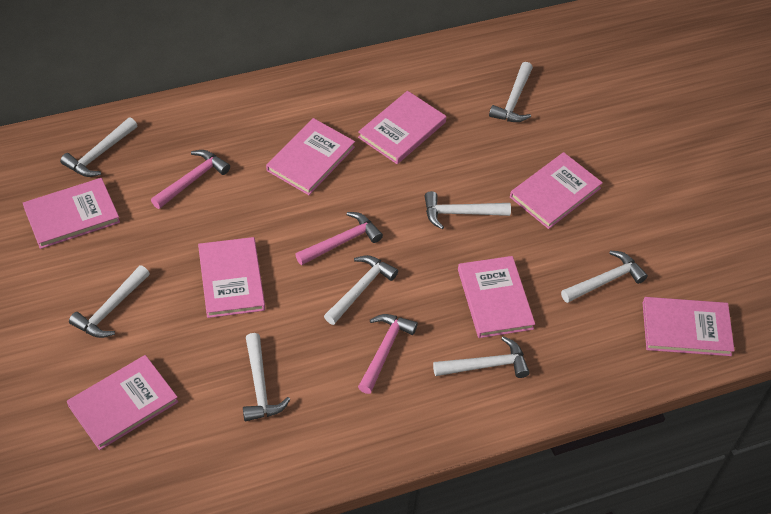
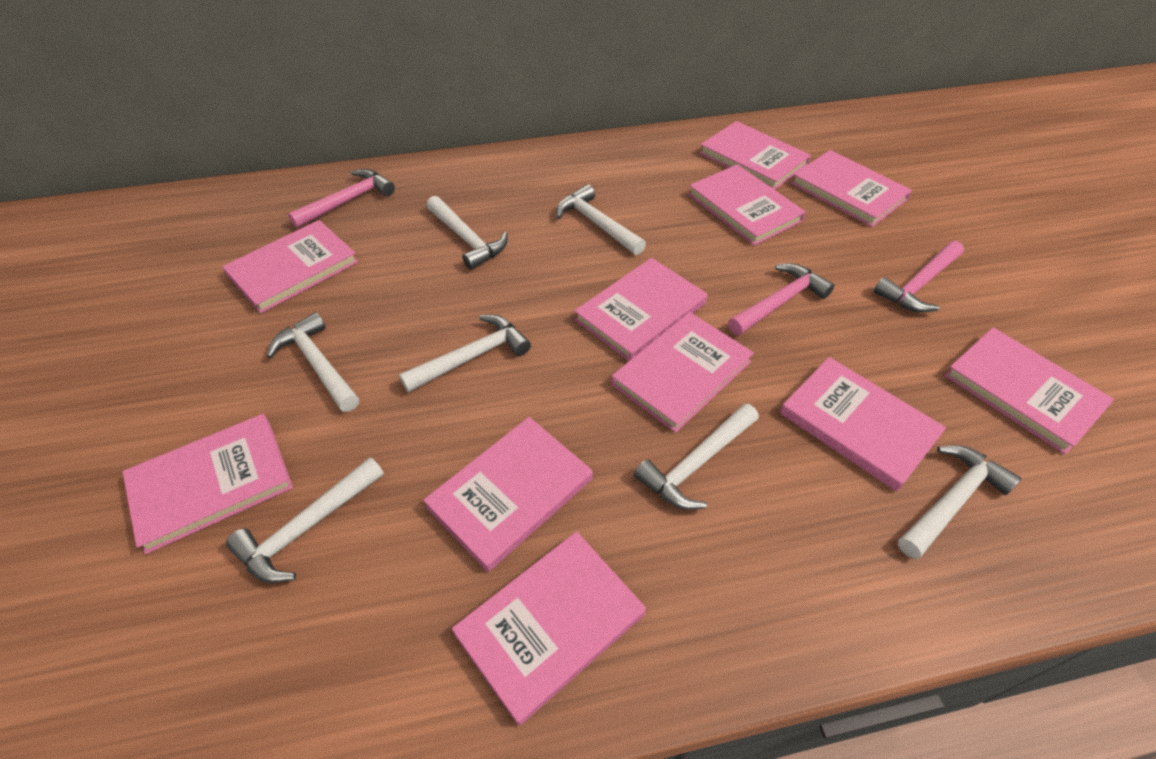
pink book: [23,178,120,249] [67,355,178,450] [198,237,265,318] [266,118,355,195] [358,91,446,164] [458,256,535,338] [510,152,603,229] [643,297,735,356] = 8 -> [123,414,293,554] [222,220,358,313] [423,417,593,572] [452,531,646,726] [574,258,708,361] [611,312,754,433] [688,164,806,246] [699,121,811,190] [780,357,946,491] [791,150,912,227] [944,327,1114,454] = 11
white hammer: [60,117,138,177] [69,265,150,338] [243,333,290,421] [324,255,398,325] [425,191,511,229] [433,336,530,378] [489,62,533,122] [561,250,648,303] = 8 -> [226,457,384,583] [266,312,359,412] [399,315,531,393] [426,196,508,270] [556,184,646,255] [634,403,759,510] [898,445,1021,559] = 7

